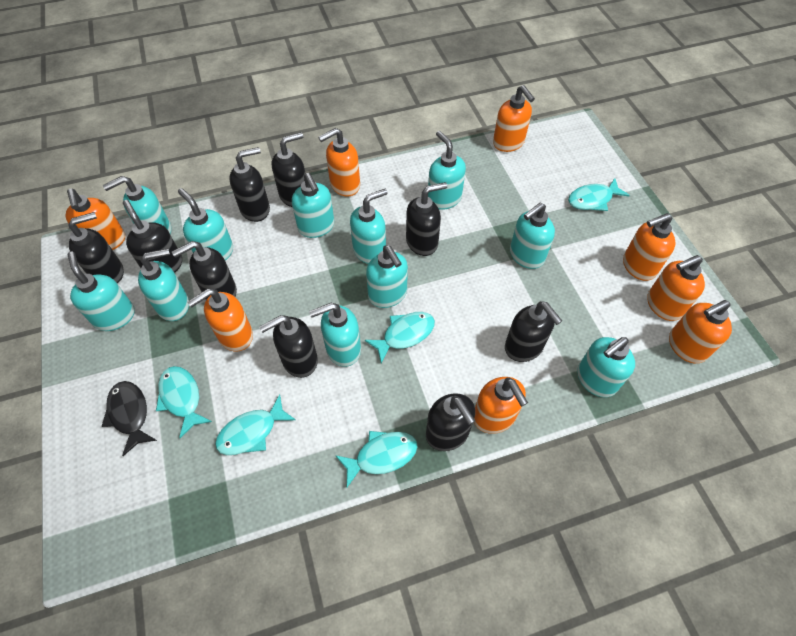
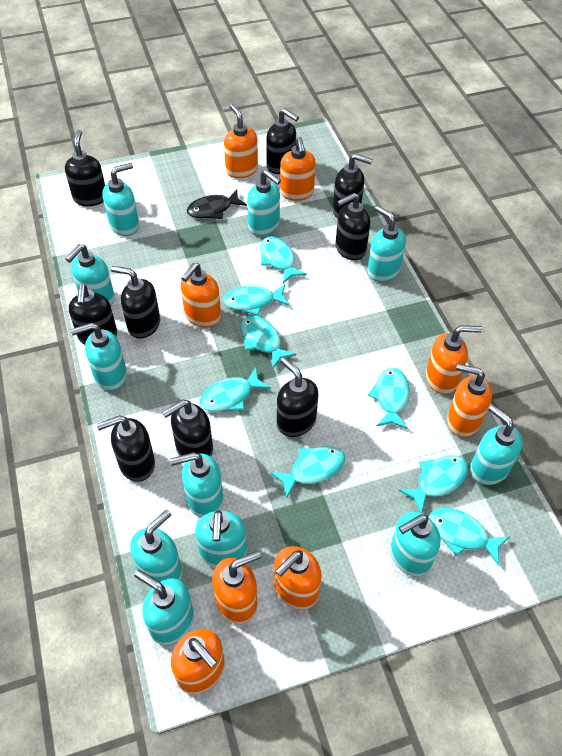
turquoise fish: [156,366,212,438] [215,394,296,455] [335,431,417,487] [365,312,435,364] [568,178,630,211] = 5 -> [200,367,271,412] [223,284,289,316] [241,316,296,368] [260,236,307,283] [270,446,345,499] [368,368,410,429] [398,455,468,514] [429,508,510,566] = 8

